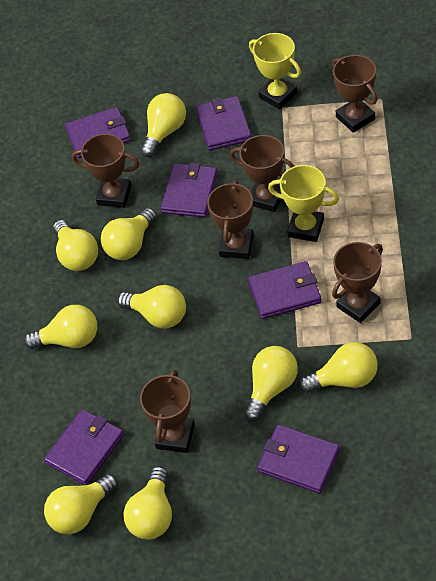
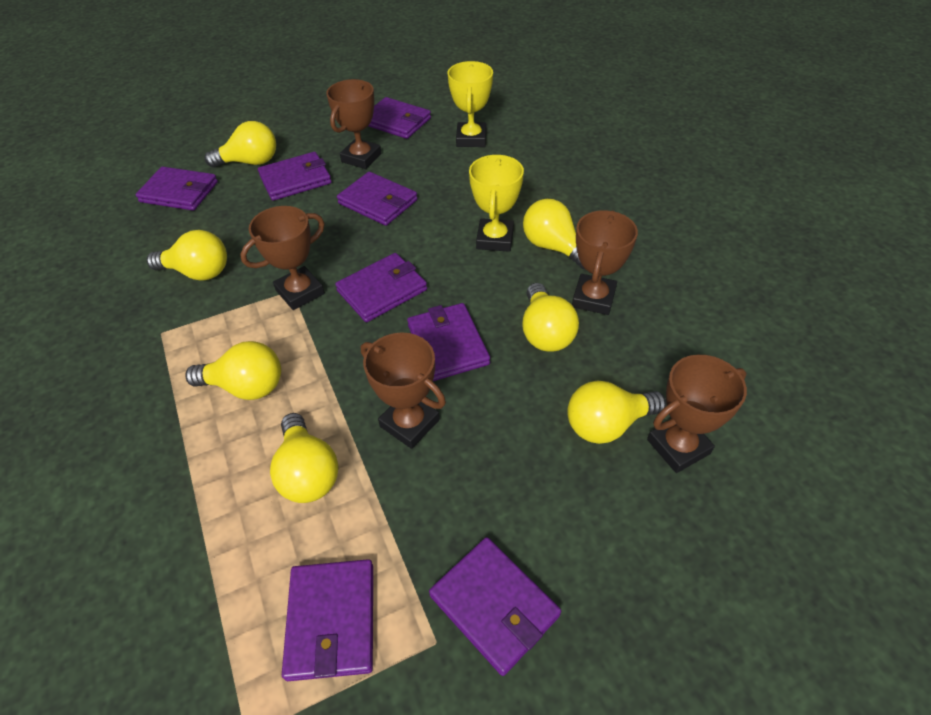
brown trophy: [72,134,140,208] [140,370,195,453] [207,181,254,259] [230,135,295,212] [332,242,383,323] [333,55,377,133] = 6 -> [240,206,325,310] [326,79,382,169] [361,332,446,449] [572,210,638,315] [647,355,747,473] = 5
purple wallet: [44,409,124,485] [65,107,131,158] [161,163,218,217] [196,96,251,151] [248,261,321,319] [257,424,340,494] = 6 -> [135,166,218,211] [258,152,332,201] [282,559,373,681] [335,253,427,322] [337,172,418,226] [368,97,431,139] [407,303,490,381] [429,537,561,676] = 8
yellow light bulb: [24,305,97,349] [44,474,118,534] [53,220,98,271] [101,208,157,260] [117,285,186,329] [123,466,172,539] [141,93,186,157] [244,346,298,422] [299,342,378,393] = 9 -> [147,230,227,281] [186,341,281,400] [205,121,276,167] [270,413,339,503] [522,283,579,352] [523,199,585,269] [567,380,666,444] = 7

